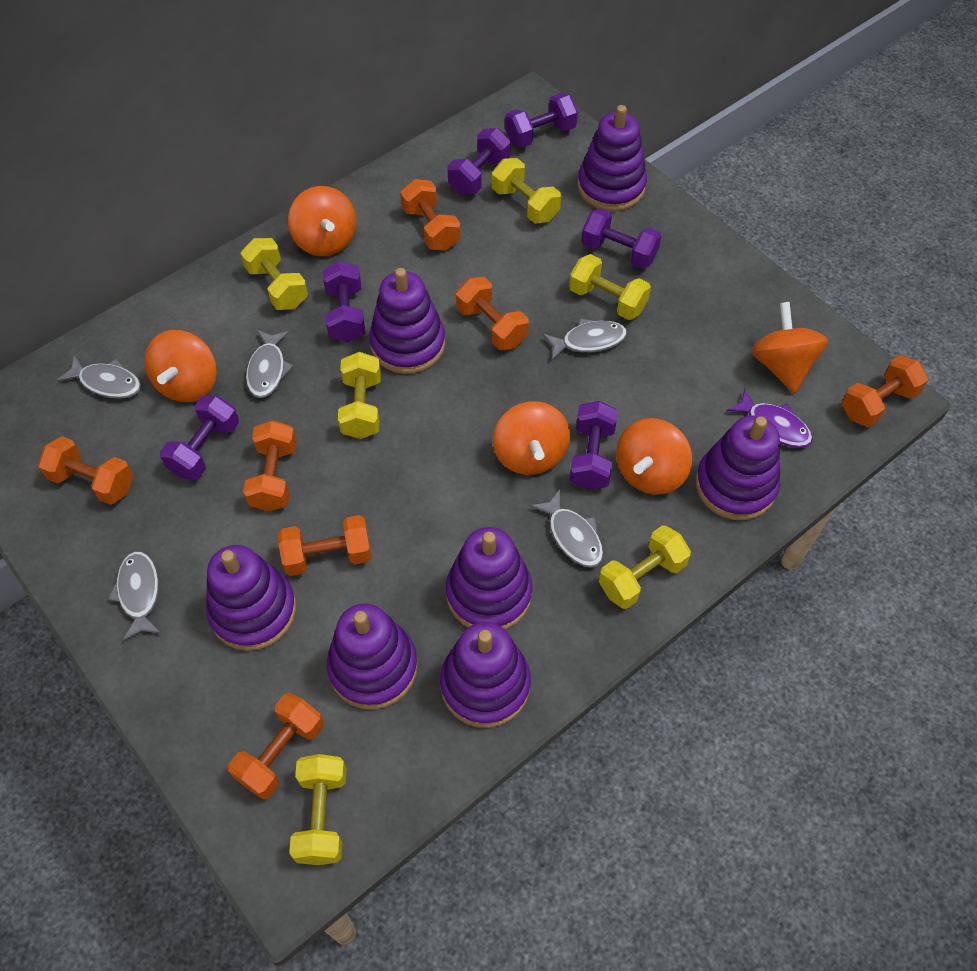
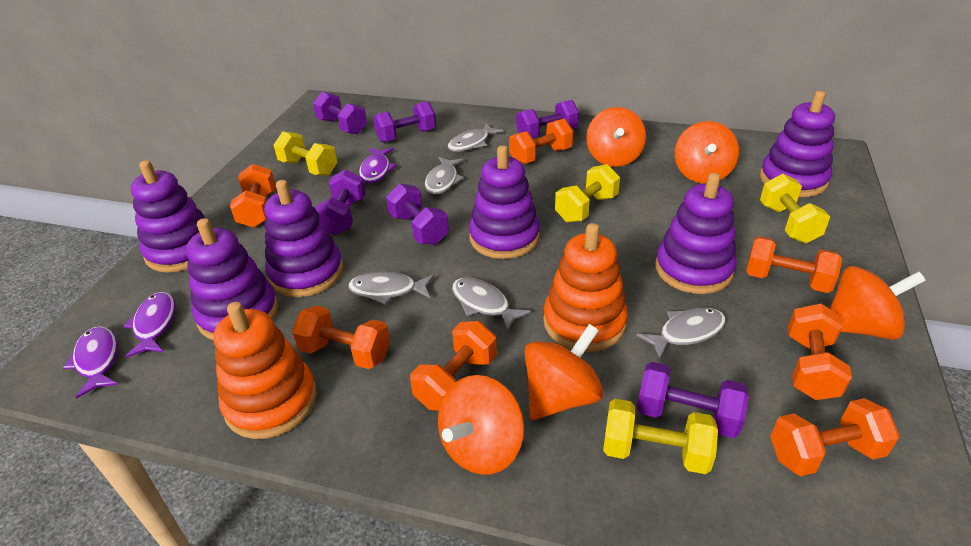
orange stacking toy: none = 0 -> [214,302,317,439] [543,223,628,352] = 2
purple fish: [727,389,813,448] = 1 -> [63,326,118,399] [124,292,176,358] [359,148,397,183] = 3
purple stacking toy: [206,545,296,651] [327,604,418,710] [369,268,445,374] [440,622,531,728] [446,527,533,630] [577,105,647,211] [695,415,780,520] = 7 -> [131,160,213,272] [186,218,278,340] [264,180,343,297] [469,145,540,259] [655,173,737,294] [760,91,835,197] = 6
yellow dumbbell: [241,238,308,310] [289,754,347,865] [338,352,381,439] [492,158,561,224] [569,254,651,320] [599,525,691,609] = 6 -> [274,131,337,176] [555,164,620,222] [603,399,718,474] [760,174,830,243] = 4

